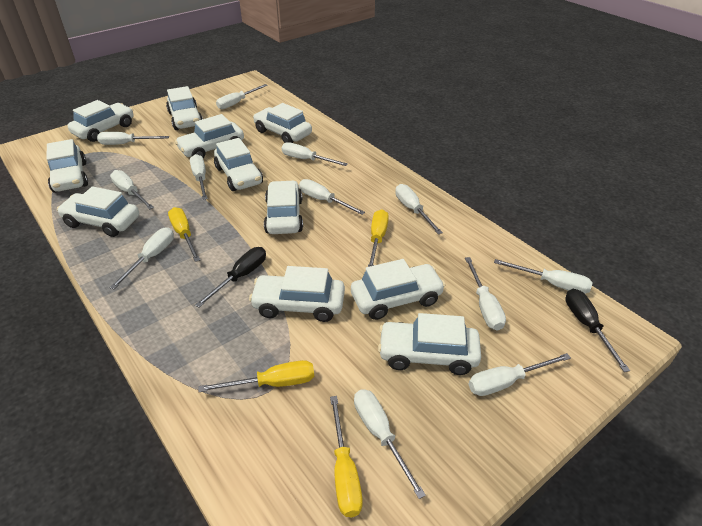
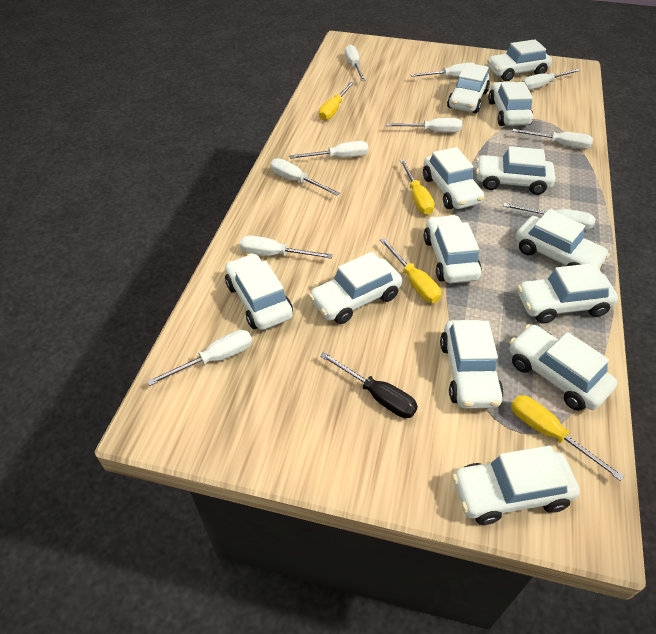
black screwdriver: [195,247,266,308] [565,289,630,372] = 2 -> [320,352,418,418] = 1
white car: [46,139,88,193] [57,186,139,237] [68,100,133,142] [166,86,203,130] [175,114,244,158] [214,138,263,191] [249,266,345,322] [253,103,312,143] [264,180,303,234] [351,259,445,320] [378,313,481,375] = 11 -> [225,253,293,330] [309,252,402,324] [423,147,484,209] [424,215,482,283] [440,320,504,409] [447,63,490,113] [452,446,580,525] [476,146,555,195] [487,39,552,81] [488,82,533,126] [509,324,617,411] [516,209,610,269] [517,263,618,324] = 13
white screwdriver: [97,132,169,145] [109,227,174,289] [110,170,154,210] [190,154,208,200] [216,84,267,109] [282,142,348,166] [299,179,365,215] [354,389,426,499] [395,184,443,234] [465,257,506,330] [469,353,571,396] [494,259,592,294] = 12 -> [147,330,252,386] [240,235,333,259] [270,158,340,196] [289,141,368,159] [345,45,366,81] [386,118,462,133] [411,63,475,77] [503,203,596,230] [512,129,593,149] [522,69,580,90] = 10

